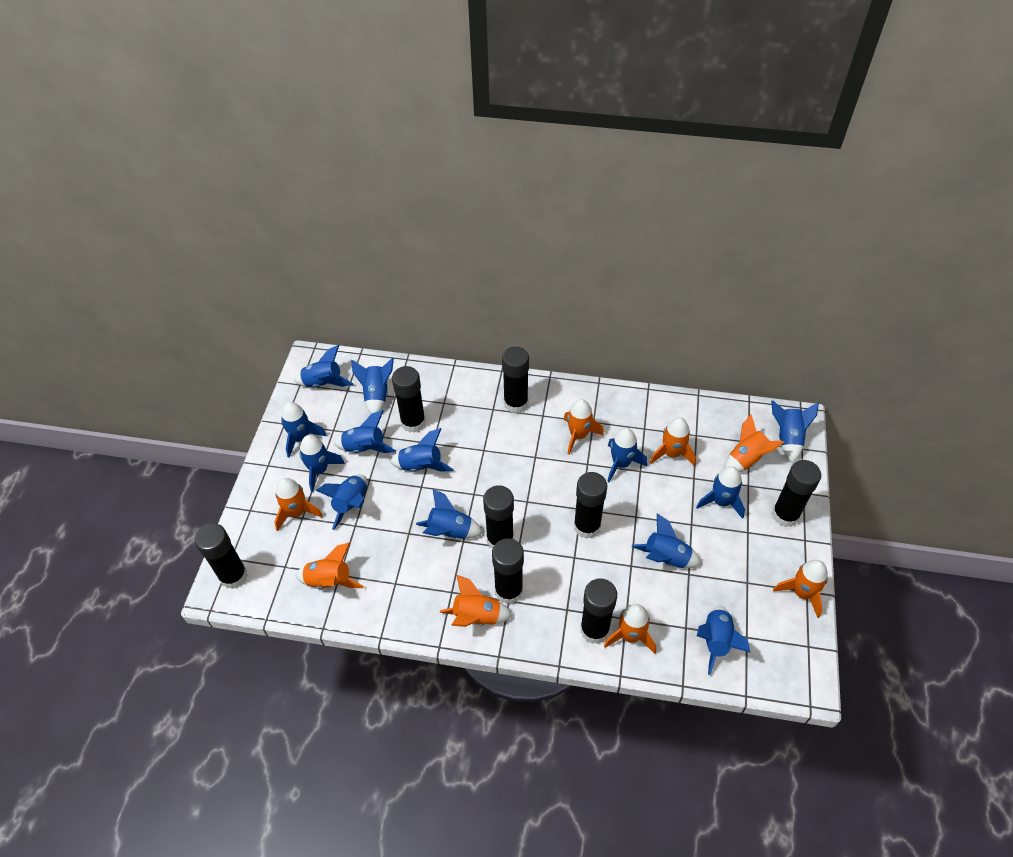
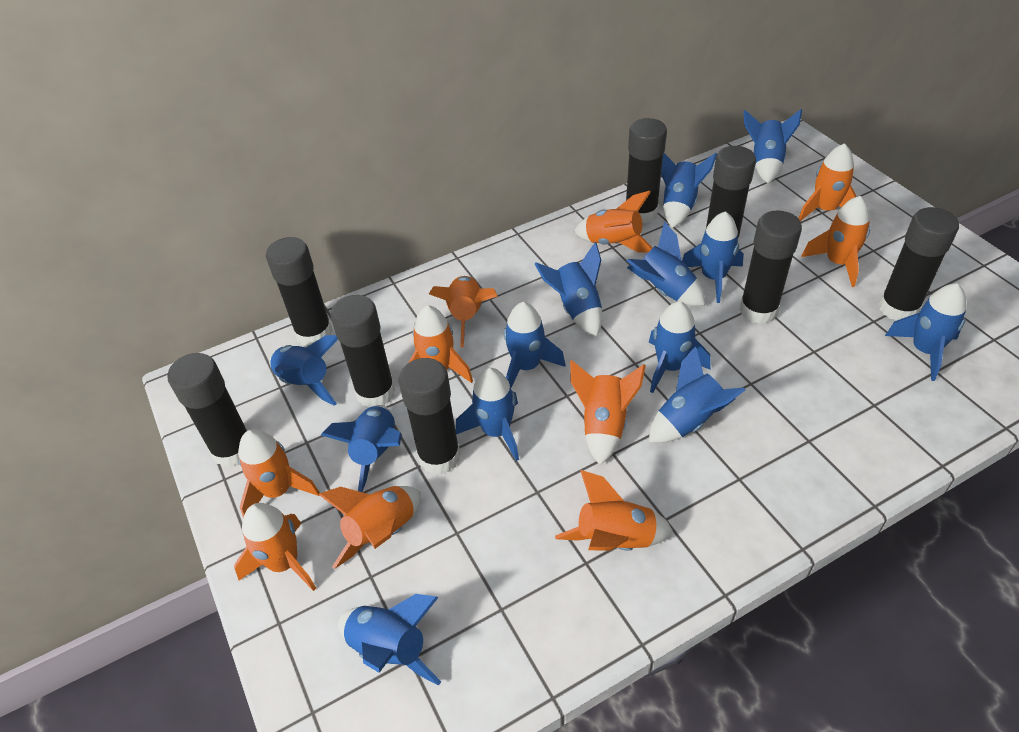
orange rocket: [275,478,323,531] [296,543,364,589] [440,575,513,627] [563,399,604,455] [604,604,656,654] [650,417,696,466] [724,414,784,472] [773,560,828,618] = 8 -> [234,503,316,591] [238,429,320,518] [318,486,421,569] [409,305,473,383] [429,276,498,348] [555,470,673,551] [570,360,646,465] [574,191,652,253] [798,143,857,221] [801,196,870,287] = 10

